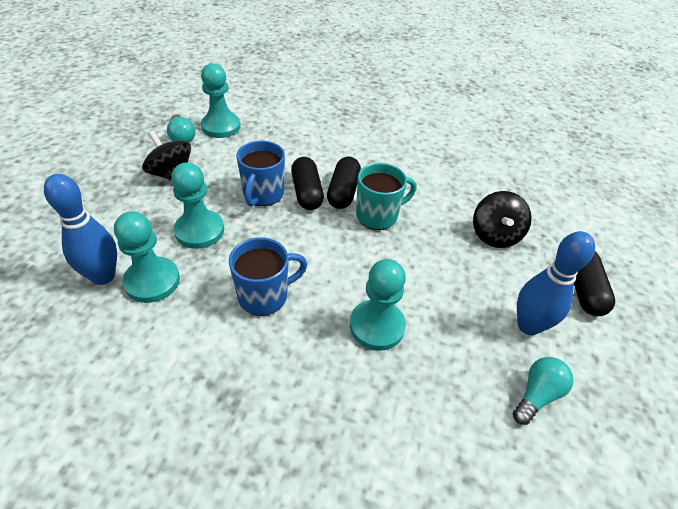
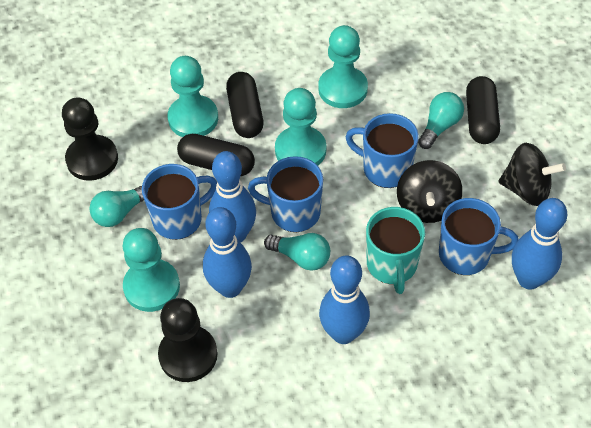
black pawn: none = 0 -> [62,97,118,181] [158,298,218,382] = 2
blue bowling pin: [44,174,117,285] [517,231,595,335] = 2 -> [203,207,252,298] [209,151,256,243] [319,256,370,344] [512,198,567,290] = 4
blue mug: [229,237,307,316] [236,141,285,207] = 2 -> [142,164,217,240] [248,156,323,232] [345,113,419,188] [439,198,519,275] = 4
turquoise light bulb: [167,114,196,143] [513,357,574,425] = 2 -> [89,186,144,227] [264,233,330,271] [418,92,464,149] = 3

